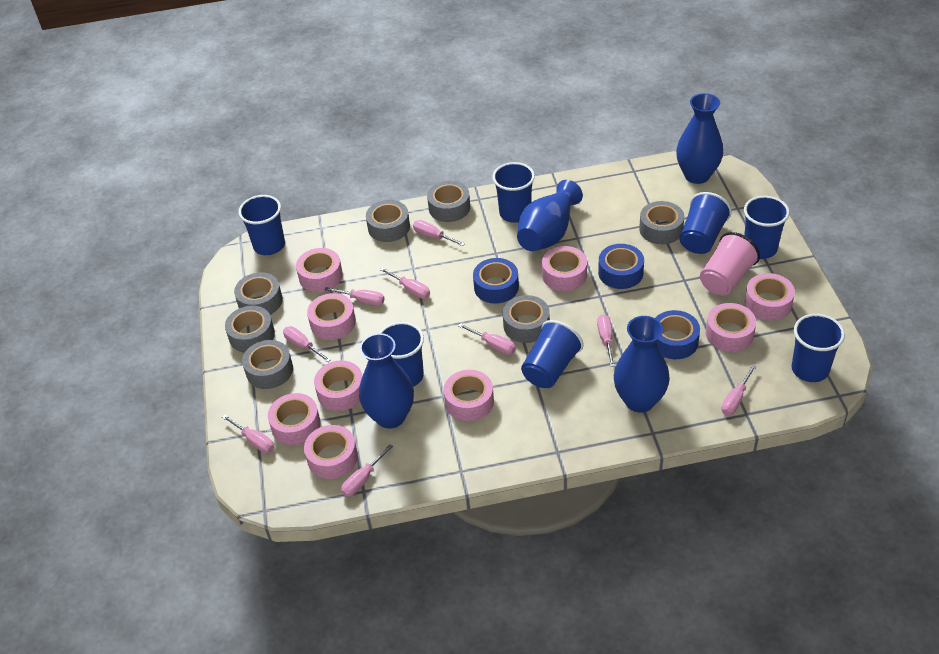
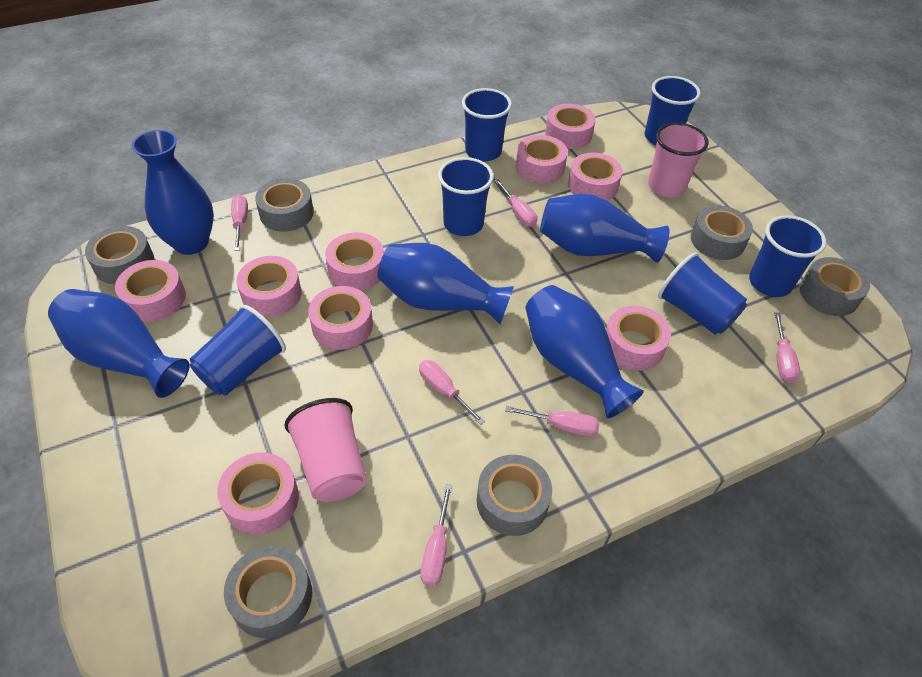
blue cup: [238,195,285,255] [379,322,424,387] [492,162,535,223] [521,320,584,388] [679,192,732,254] [744,196,790,259] [791,314,845,382] = 7 -> [190,305,286,396] [438,157,494,236] [462,88,512,161] [645,76,701,145] [658,252,747,335] [749,215,826,297] = 6
blue tape: [473,258,519,304] [598,244,644,289] [655,310,700,359] = 3 -> none = 0
blue vase: [359,333,414,429] [517,180,583,251] [614,316,670,413] [676,93,723,184] = 4 -> [48,289,189,398] [132,130,214,255] [377,243,514,324] [526,285,644,419] [540,194,669,263] = 5
grey tape: [225,306,275,353] [234,272,283,315] [242,340,293,389] [366,200,410,242] [427,181,470,222] [503,295,550,343] [639,201,684,244] = 7 -> [85,226,154,284] [224,546,312,638] [255,178,314,232] [477,455,552,536] [691,206,753,260] [800,257,870,316] = 6
pink cup: [700,232,760,296] = 1 -> [284,398,367,502] [648,123,709,197] = 2
pink screwdriver: [222,415,274,453] [283,326,331,362] [325,287,385,305] [341,444,393,497] [380,267,430,298] [413,220,465,246] [458,323,516,355] [597,315,615,367] [721,364,756,415] = 9 -> [231,195,248,251] [419,360,485,425] [421,484,452,586] [494,179,537,227] [505,406,600,436] [774,312,800,383] = 6

